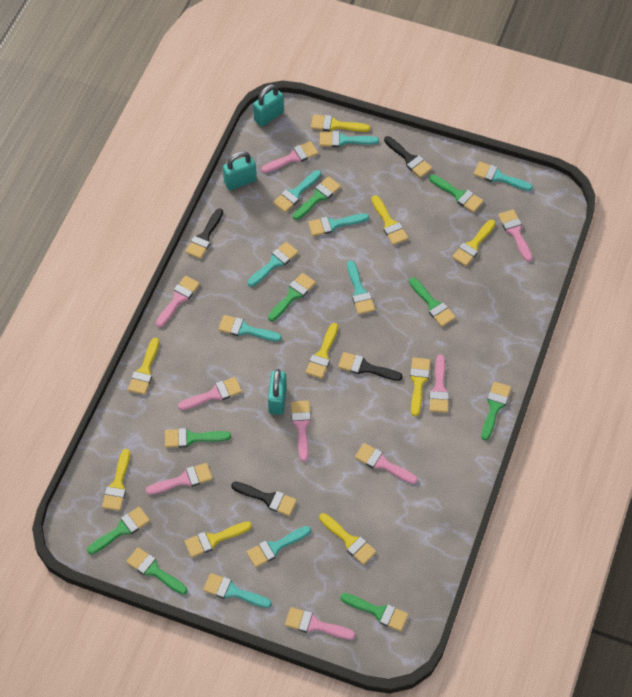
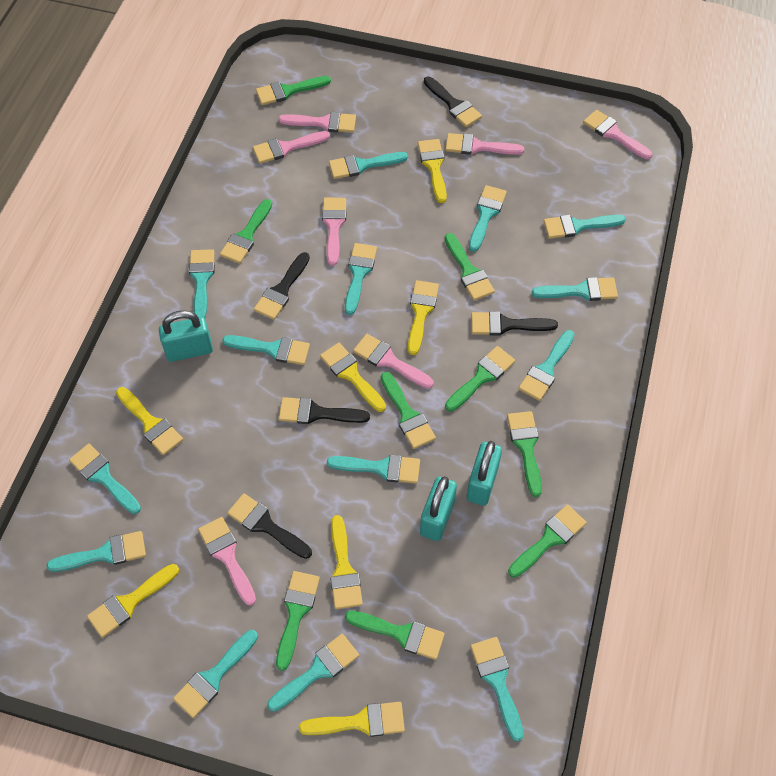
black brush: [186,209,223,259] [231,482,297,516] [338,352,403,381] [384,136,432,178] = 4 -> [227,493,312,559] [254,252,310,320] [279,397,370,424] [424,77,482,127] [471,311,558,336] = 5
pink brush: [146,463,213,495] [156,276,200,327] [178,377,242,410] [261,141,318,173] [285,607,355,639] [291,401,311,461] [355,443,418,484] [430,355,449,413] [498,209,532,262] = 9 -> [198,517,256,606] [253,131,330,164] [279,112,356,133] [322,198,346,266] [353,334,434,389] [445,133,524,155] [583,110,652,159] = 7
turquoise brush: [203,573,272,608] [218,315,282,342] [247,526,311,568] [248,242,298,287] [273,170,321,212] [308,213,369,236] [320,131,379,147] [347,260,375,314] [473,162,533,191] = 9 -> [47,531,146,572] [69,444,141,514] [173,630,258,718] [189,249,215,318] [222,335,310,365] [267,634,359,712] [327,455,420,484] [329,152,408,179] [345,243,377,315] [469,185,507,252] [470,637,524,742] [518,330,575,401] [532,277,618,301] [544,215,626,239] = 14
yellow brush: [102,449,130,511] [128,338,159,395] [185,522,252,557] [305,323,338,379] [311,115,370,132] [319,513,377,565] [372,195,408,245] [410,357,431,416] [452,220,496,266] = 9 -> [87,564,179,638] [116,387,183,455] [299,702,405,737] [320,343,386,412] [330,515,363,609] [408,280,439,355] [418,139,447,203] = 7

